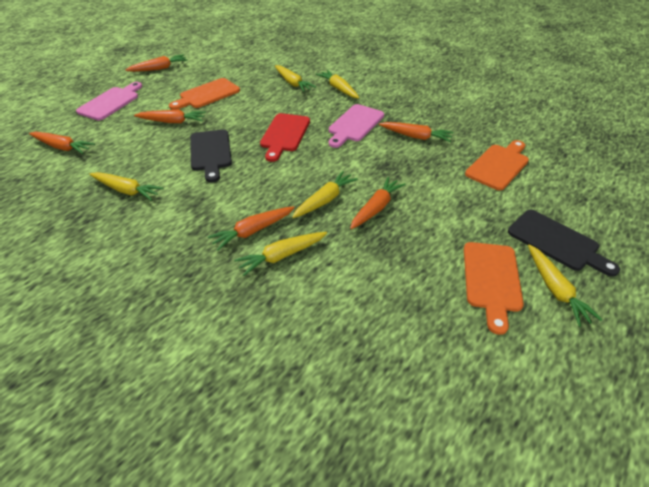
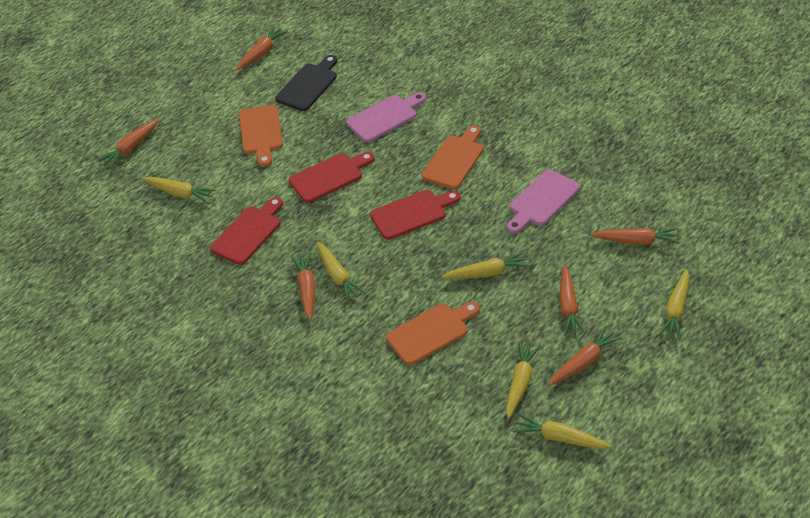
black cutting board: [190,129,232,182] [508,210,620,277] = 2 -> [275,55,337,111] = 1
red cutting board: [260,113,310,162] = 1 -> [210,197,283,265] [289,152,374,203] [370,190,460,240] = 3

